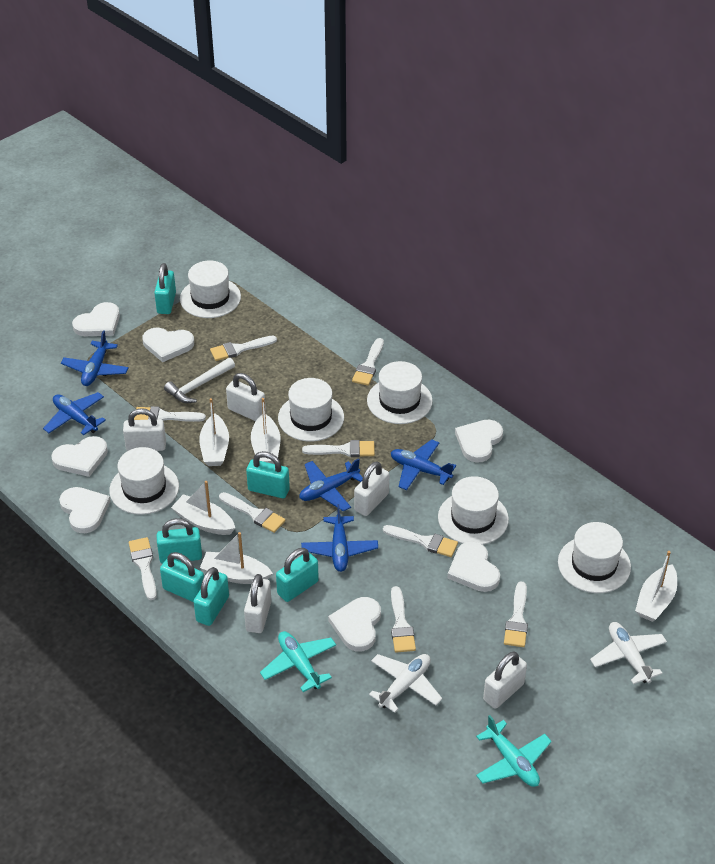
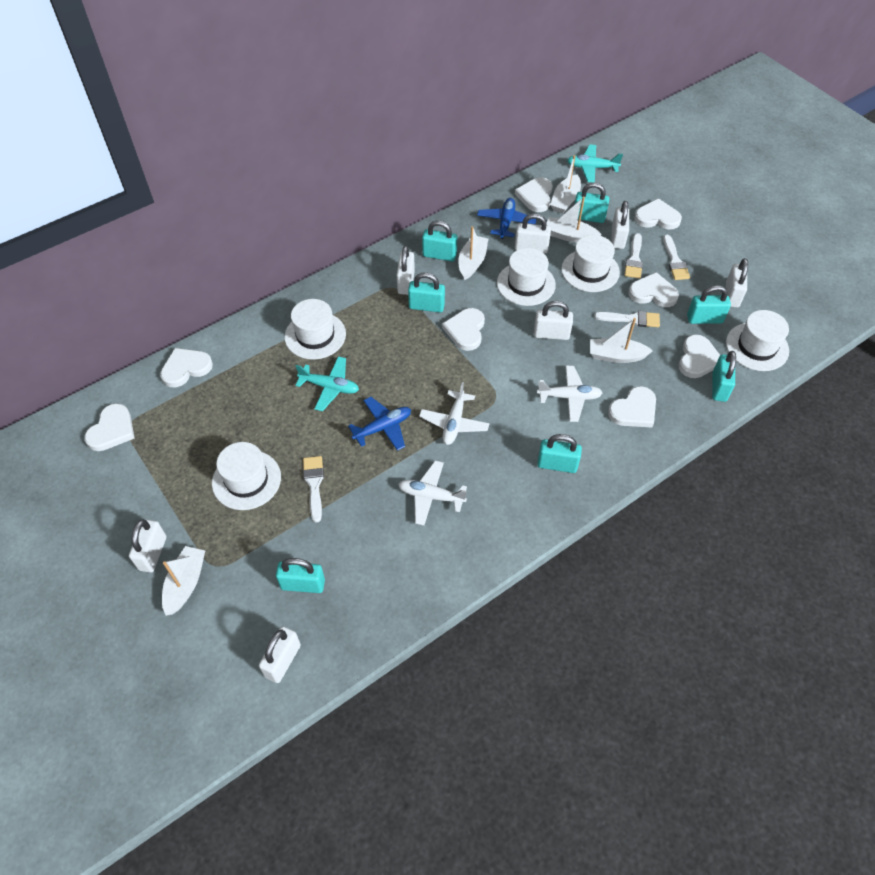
blue plane: [43,392,106,435] [61,330,129,386] [299,458,363,511] [301,504,378,572] [391,439,456,490] = 5 -> [348,397,411,451] [477,198,537,239] = 2
turquoise padlock: [154,263,176,314] [156,518,202,564] [160,552,204,602] [194,567,229,626] [246,451,290,498] [276,548,319,602] = 6 -> [276,558,325,593] [408,272,445,312] [422,221,457,261] [537,434,582,473] [575,182,609,223] [687,285,731,324] [712,351,736,402] = 7
white brush: [129,537,157,600] [134,406,206,422] [210,336,277,361] [219,492,286,533] [302,440,375,457] [352,338,384,386] [383,525,458,557] [391,586,416,653] [504,581,528,647] = 9 -> [303,456,324,523] [594,311,660,327] [624,233,643,279] [663,235,690,280] = 4
white hammer: [164,358,235,403] = 1 -> none = 0
white hat: [109,447,179,515] [180,261,241,318] [278,378,344,442] [367,361,433,424] [438,476,509,545] [558,522,631,593] = 6 -> [212,442,281,510] [285,299,346,360] [497,248,556,306] [561,235,620,292] [726,310,789,371] = 5
white heart: [51,436,108,477] [59,487,111,533] [72,302,120,336] [142,328,194,362] [328,597,381,651] [447,541,500,592] [455,420,503,463] = 7 -> [84,403,135,451] [160,348,213,387] [442,308,485,351] [515,177,553,212] [608,386,656,427] [628,272,679,307] [634,198,682,230] [679,335,720,378] = 8
white padlock: [123,408,166,451] [226,373,266,421] [244,574,271,633] [354,461,389,516] [483,652,527,709] = 5 -> [129,519,166,573] [259,626,301,683] [397,246,415,295] [515,214,551,253] [534,301,573,340] [612,201,629,249] [726,258,748,308] = 7
white plane: [369,654,442,713] [590,622,667,684] = 2 -> [398,461,467,526] [419,382,490,445] [537,365,602,422] = 3

